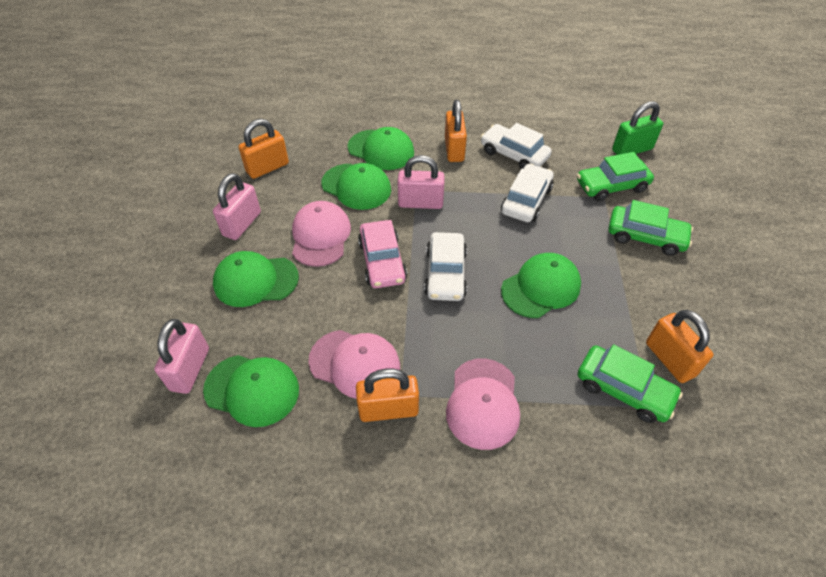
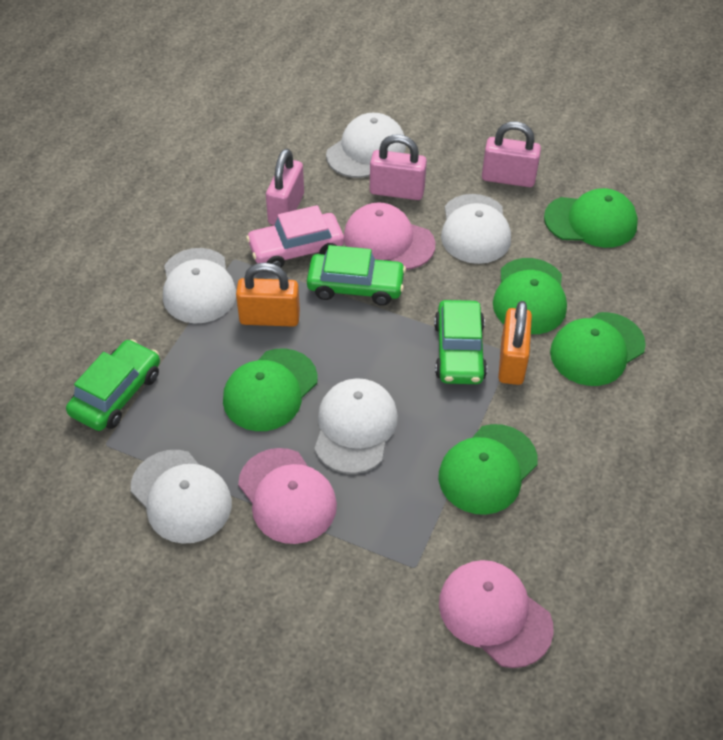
green padlock: [612,101,663,155] = 1 -> none = 0
orange padlock: [239,119,289,179] [356,369,419,422] [445,100,467,162] [646,310,714,383] = 4 -> [236,263,300,327] [498,301,532,385] = 2
white cap: none = 0 -> [131,450,232,544] [163,248,236,323] [314,378,398,474] [326,113,406,178] [441,194,511,264] = 5
white car: [424,232,467,301] [481,123,552,169] [501,164,554,222] = 3 -> none = 0

